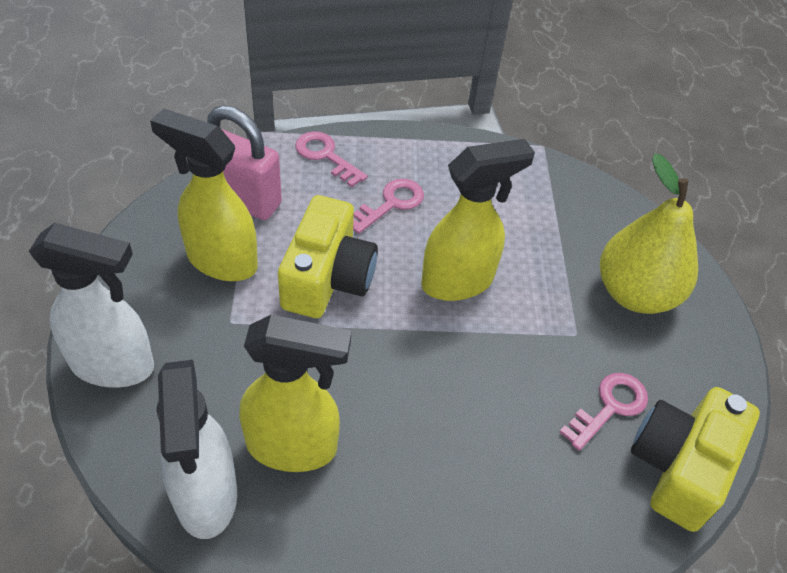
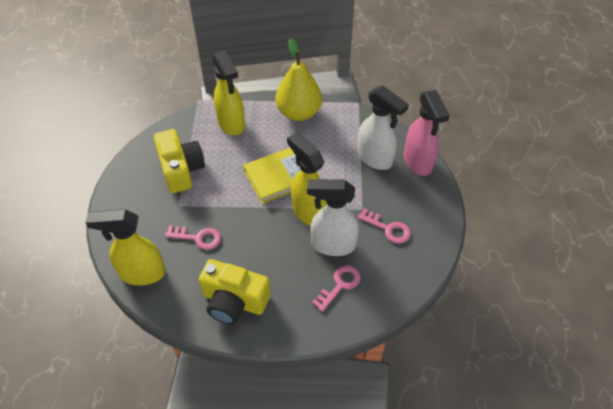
pink padlock: [207,105,282,220] = 1 -> none = 0
pink spray bottle: none = 0 -> [404,90,450,176] = 1
yellow book: none = 0 -> [243,148,320,204] = 1

